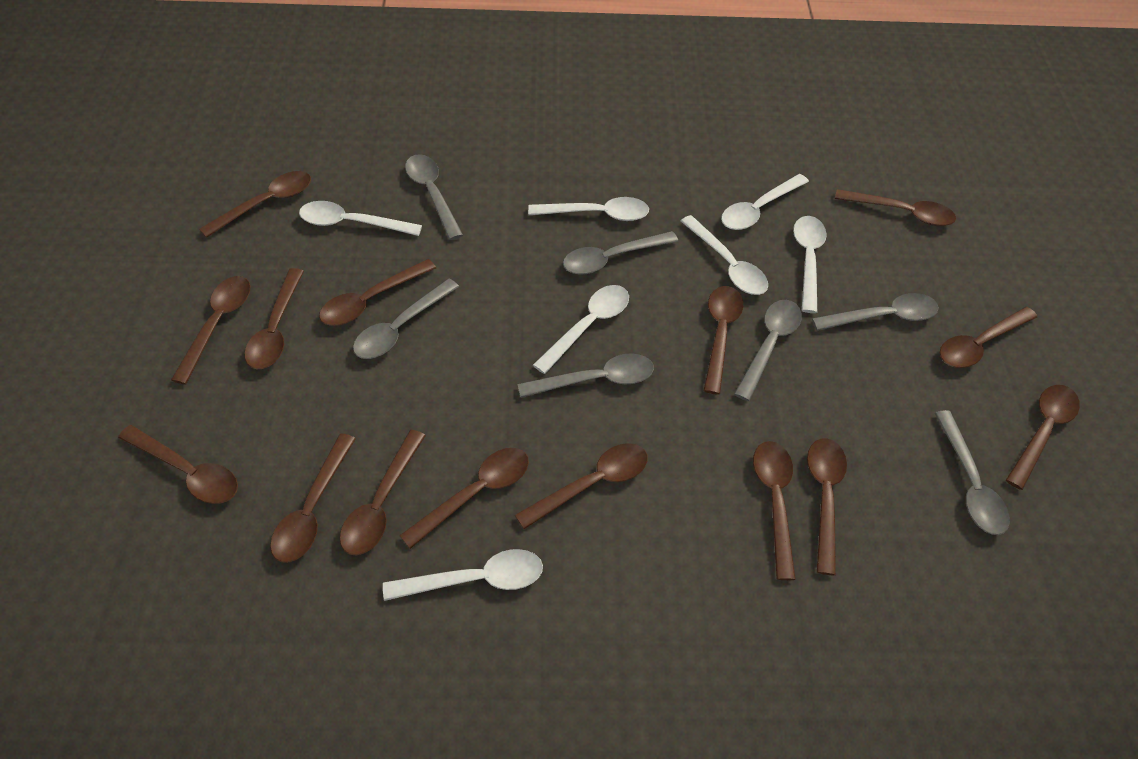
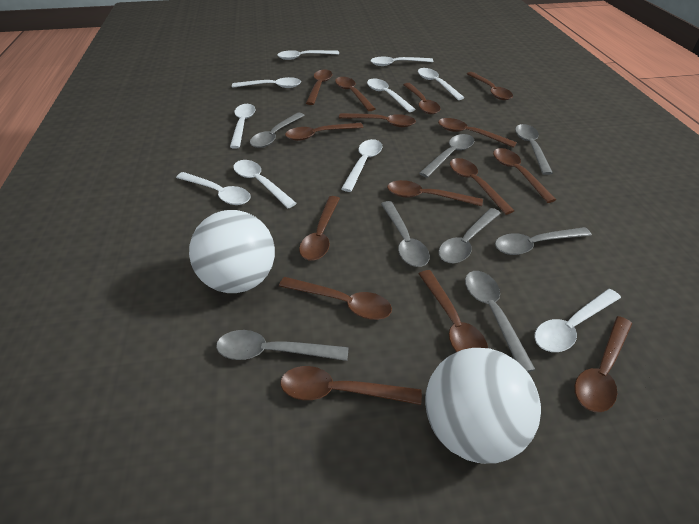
grey spoon: [353,279,459,359] [405,154,463,240] [517,353,654,398] [563,231,678,275] [734,300,802,401] [812,293,939,331] [935,410,1010,535] = 7 -> [216,330,348,361] [250,112,305,148] [381,201,430,267] [419,134,474,178] [438,208,501,263] [465,271,536,372] [495,227,592,255] [515,124,553,175] = 8
white ball: none = 0 -> [189,210,275,293] [425,348,541,464] = 2
white spoon: [299,201,422,236] [383,549,543,601] [528,197,649,221] [533,285,629,374] [681,215,768,295] [721,174,809,230] [793,216,827,313] = 7 -> [176,172,251,205] [230,104,255,149] [232,77,301,88] [233,160,297,208] [277,50,339,60] [341,139,383,192] [367,79,416,112] [371,57,433,66] [418,68,465,100] [534,289,621,352] = 10

